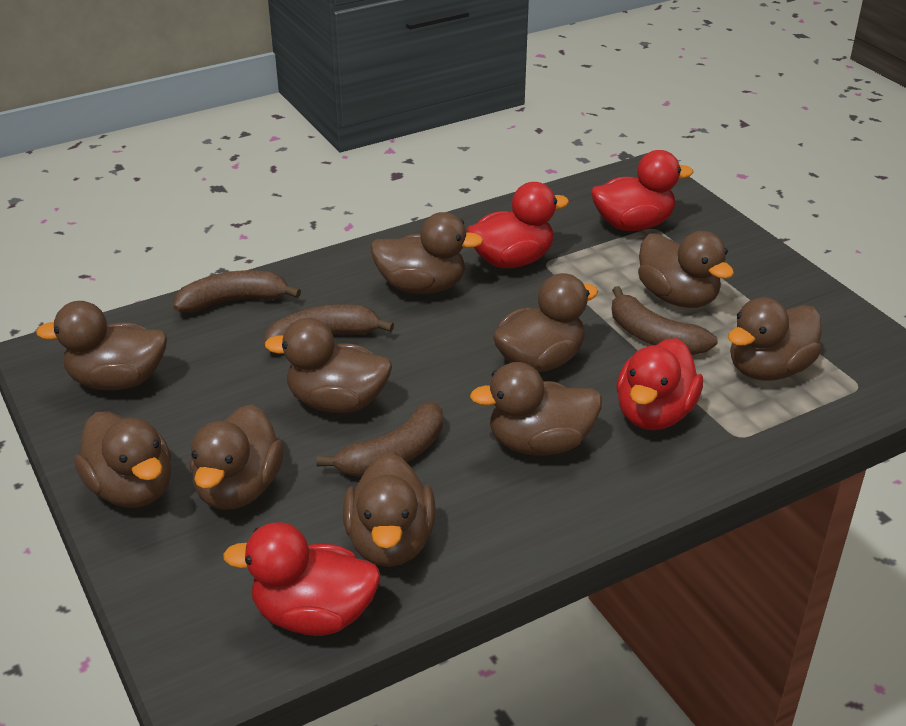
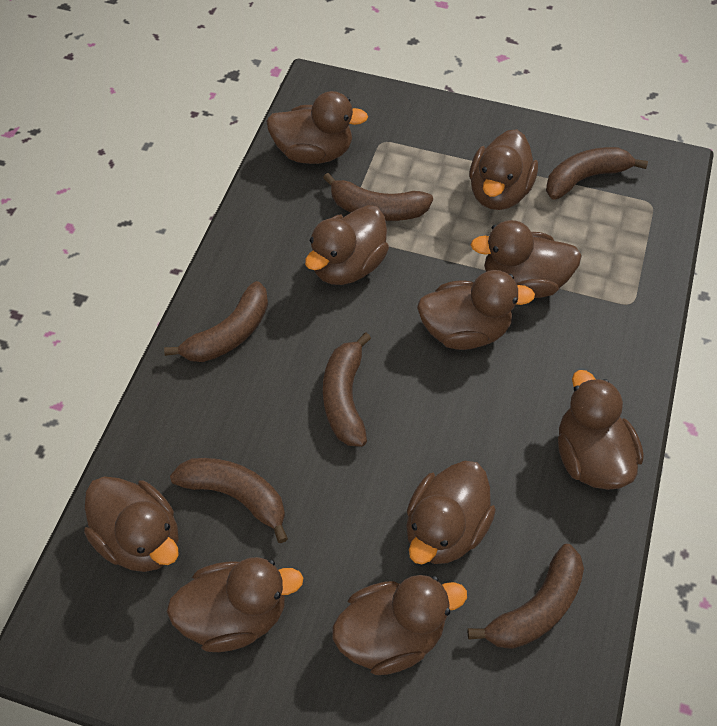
brown banana: [173,270,301,313] [264,304,394,350] [317,401,443,477] [612,286,718,355] = 4 -> [164,281,268,362] [170,458,288,543] [323,173,433,221] [323,333,371,447] [468,544,584,649] [546,147,648,200] = 6
red duck: [223,522,381,636] [466,182,569,268] [591,150,693,231] [616,338,703,430] = 4 -> none = 0

